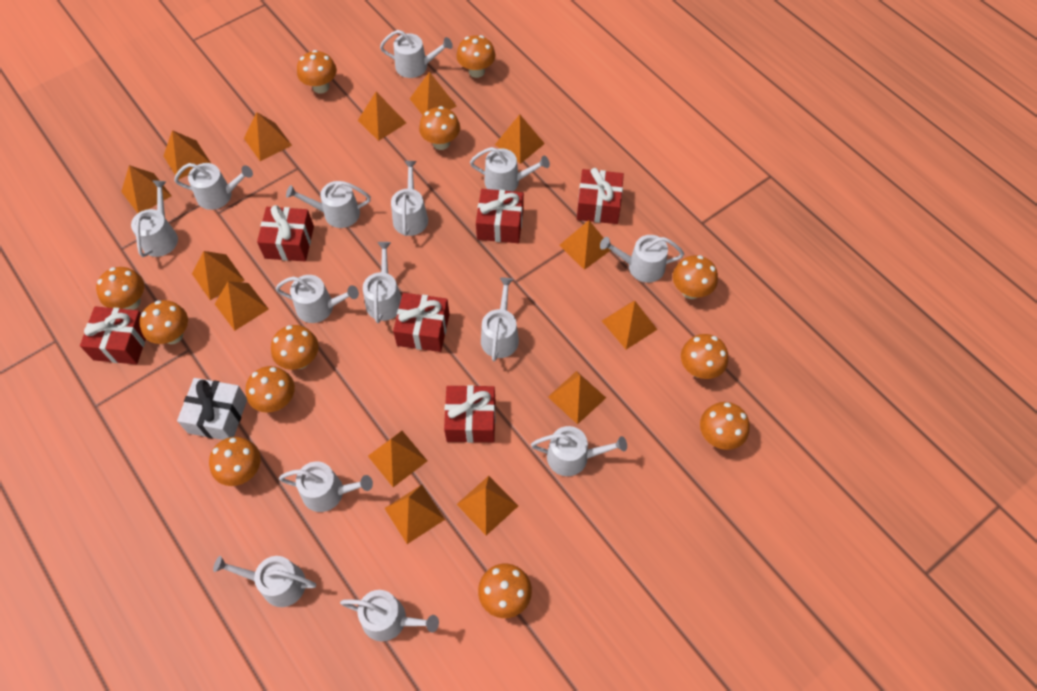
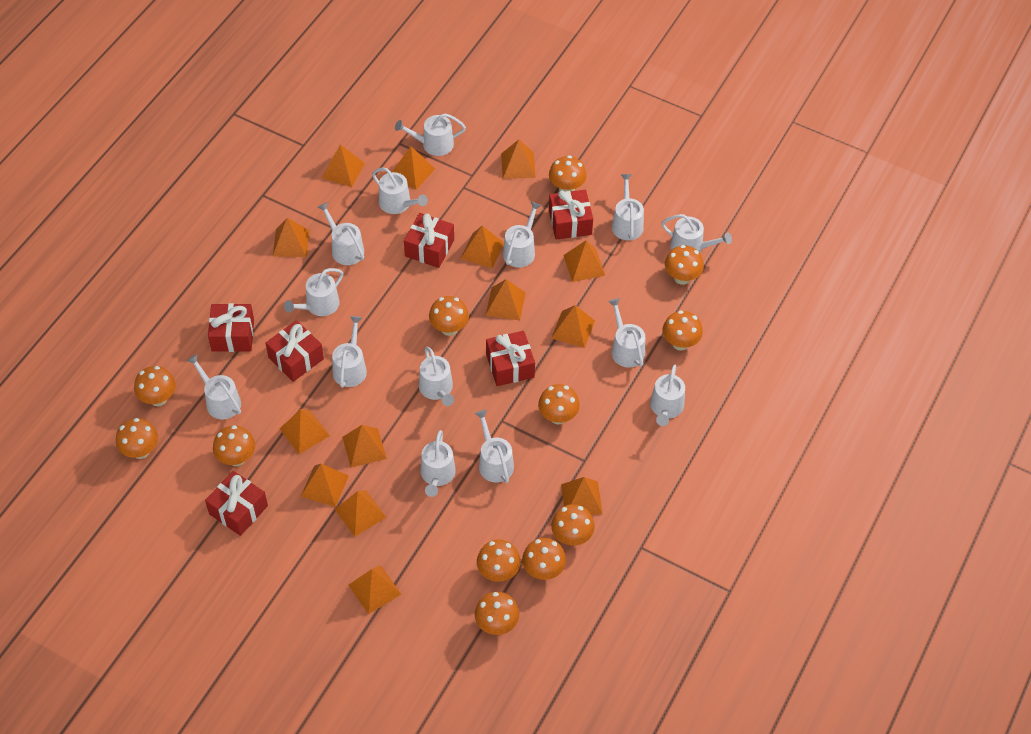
white gift: [177,378,247,440] = 1 -> none = 0

